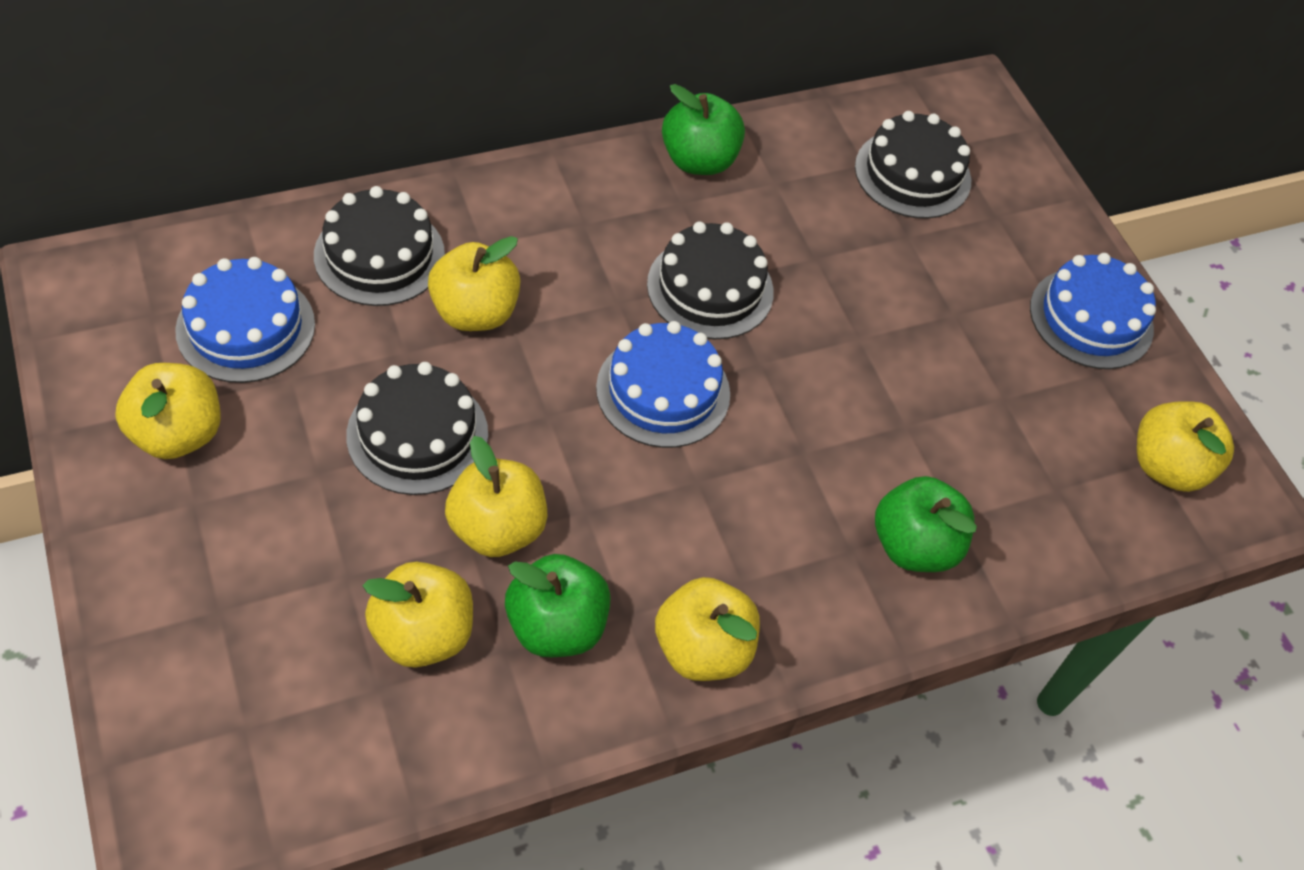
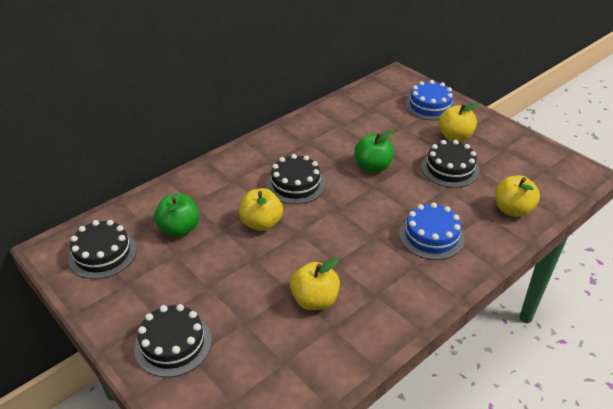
blue cake: [175,257,315,383] [596,321,730,448] [1030,253,1156,369] = 3 -> [399,202,465,260] [405,80,456,121] = 2
green apple: [505,554,611,657] [662,84,745,175] [875,476,977,572] = 3 -> [154,194,200,237] [354,130,395,172] = 2
yellow apple: [115,363,221,459] [362,562,473,668] [428,236,521,331] [445,436,547,557] [655,577,760,681] [1137,401,1234,492] = 6 -> [239,188,283,231] [290,258,340,310] [439,102,479,142] [495,175,540,217] = 4

